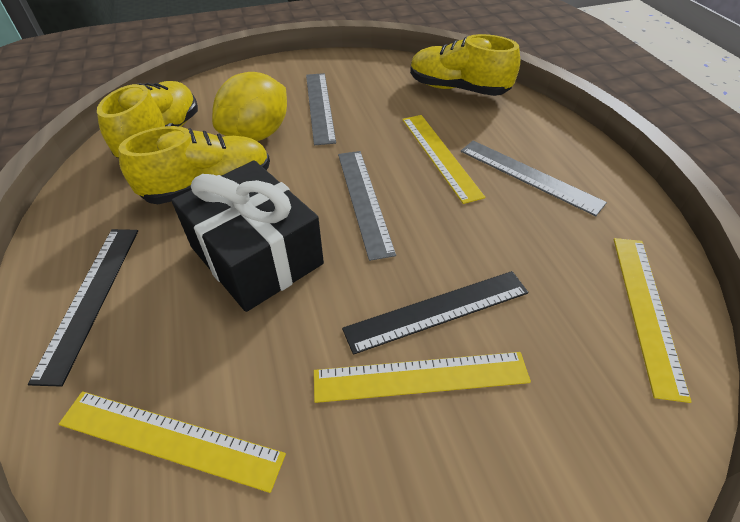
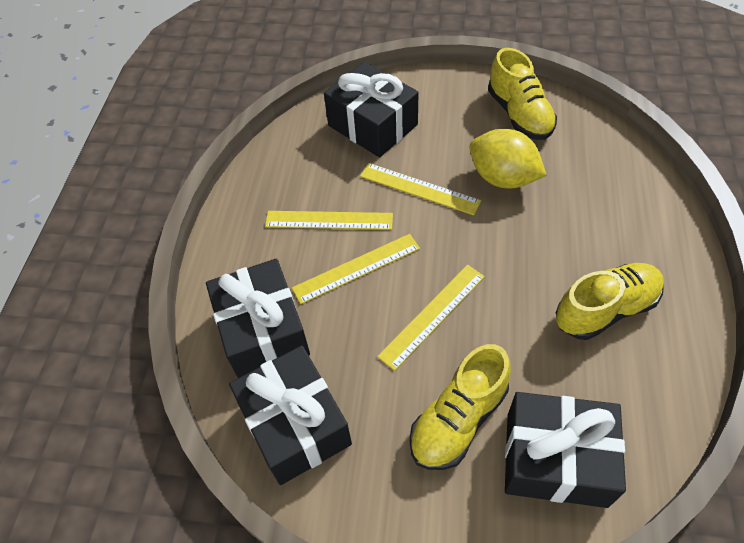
black gift: [171,160,324,312] = 1 -> [206,259,310,378] [229,346,352,485] [324,62,419,157] [505,392,626,508] = 4
black ruler: [28,229,138,387] [342,271,529,355] = 2 -> none = 0
grey ruler: [306,73,336,145] [338,151,396,261] [461,141,607,216] = 3 -> none = 0

